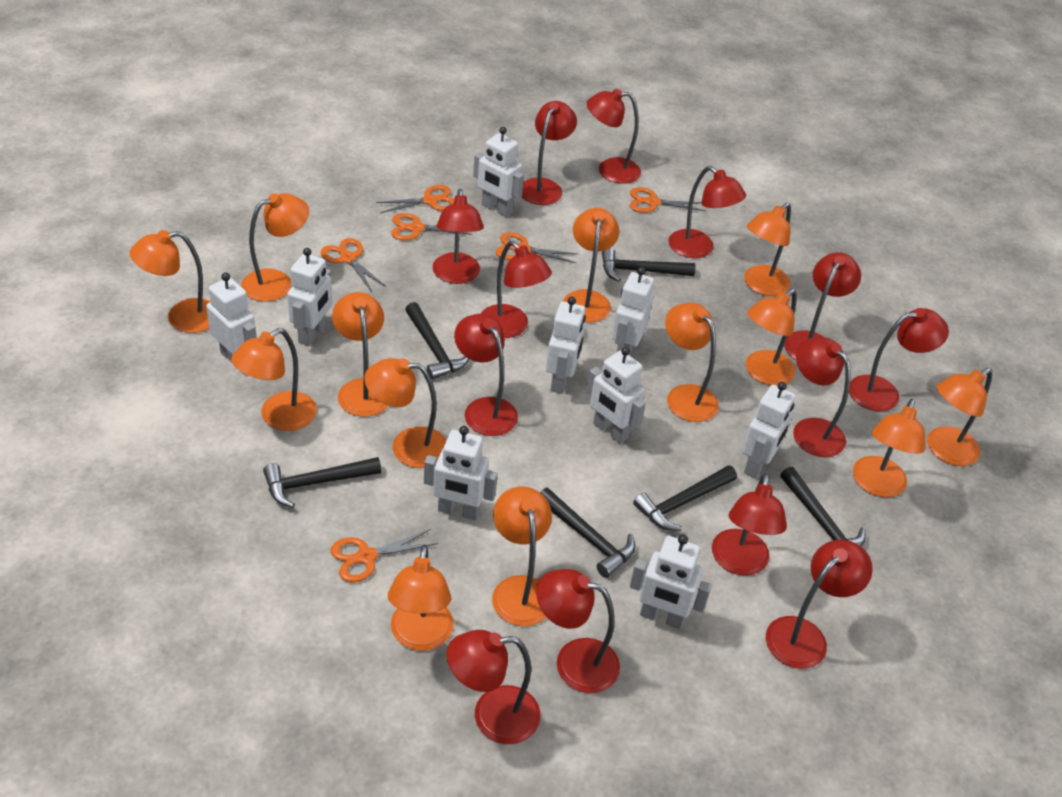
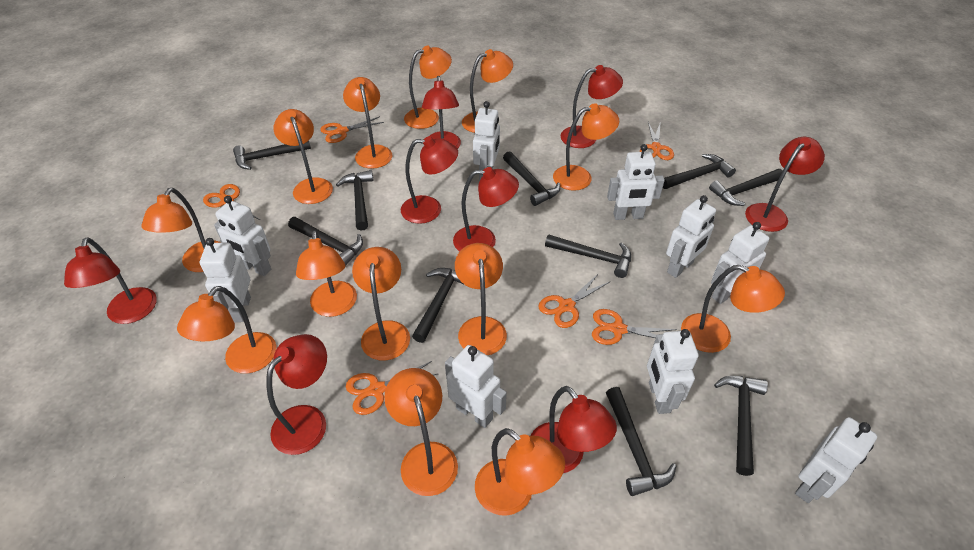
black hammer: [263,457,382,508] [405,302,469,380] [540,488,635,578] [602,247,696,282] [633,465,737,531] [780,467,866,546] = 6 -> [233,141,311,170] [288,217,363,266] [336,170,374,231] [412,268,463,343] [503,151,560,206] [545,234,631,278] [606,387,676,496] [663,154,736,189] [709,169,783,206] [714,376,768,476] = 10
red lamp: [432,189,484,284] [447,630,541,744] [454,314,518,436] [481,241,552,338] [521,101,577,205] [536,569,620,693] [587,89,641,184] [668,166,746,258] [712,474,787,576] [766,540,873,669] [784,252,861,360] [793,337,851,457] [849,308,949,411] = 13 -> [64,237,157,324] [266,334,327,455] [401,136,458,224] [422,76,461,149] [453,167,519,252] [530,386,617,473] [561,65,623,148] [745,137,825,232] = 8

